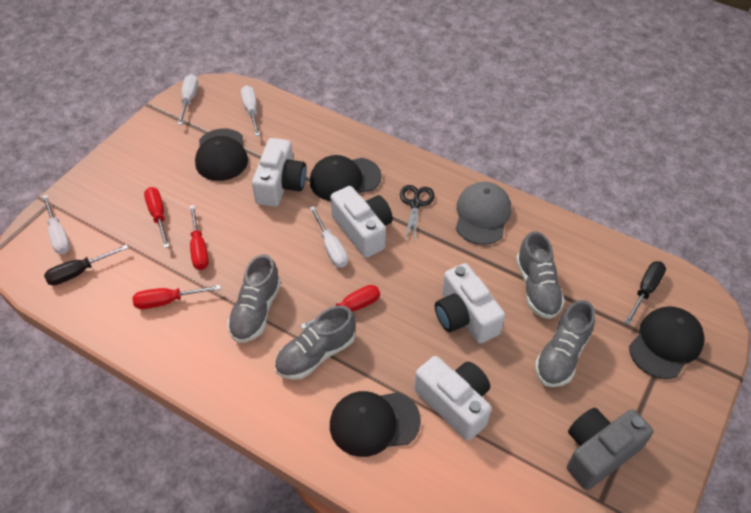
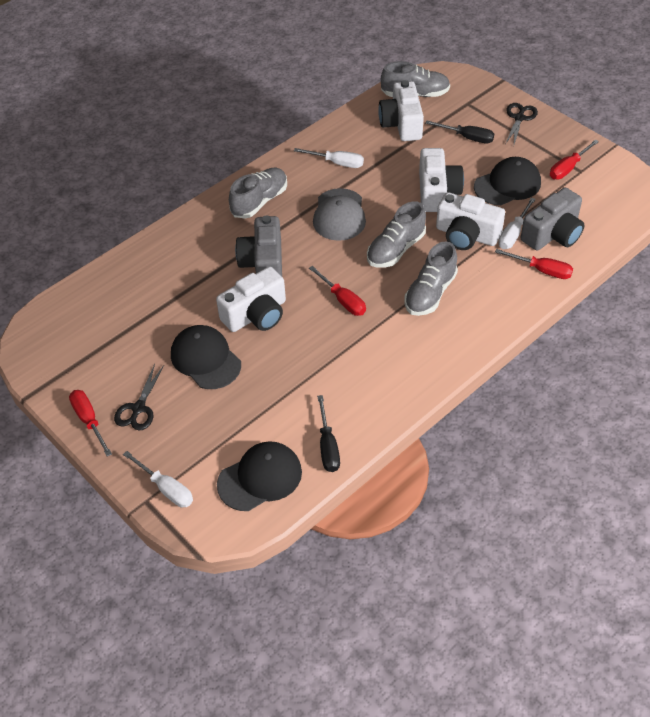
black cap: [195,129,248,181] [310,155,382,201] [330,391,421,457] [629,306,705,379] = 4 -> [171,325,241,389] [217,441,302,511] [474,157,541,205] = 3
black scissors: [400,185,434,243] = 1 -> [114,364,164,430] [505,103,538,144] = 2
grey camera: [567,408,653,490] = 1 -> [235,215,282,276] [521,187,584,251] = 2
white screwdriver: [42,195,70,254] [177,74,198,125] [241,85,260,136] [310,206,348,268] = 4 -> [123,451,193,508] [294,148,364,168] [498,197,536,249] = 3

